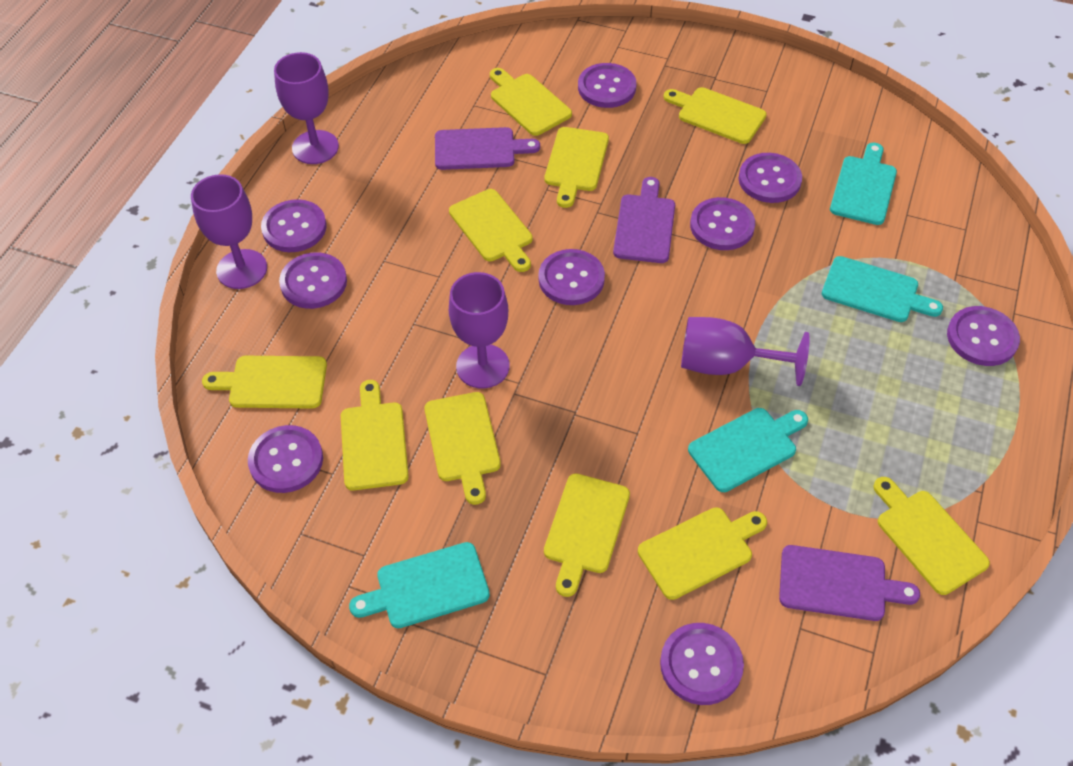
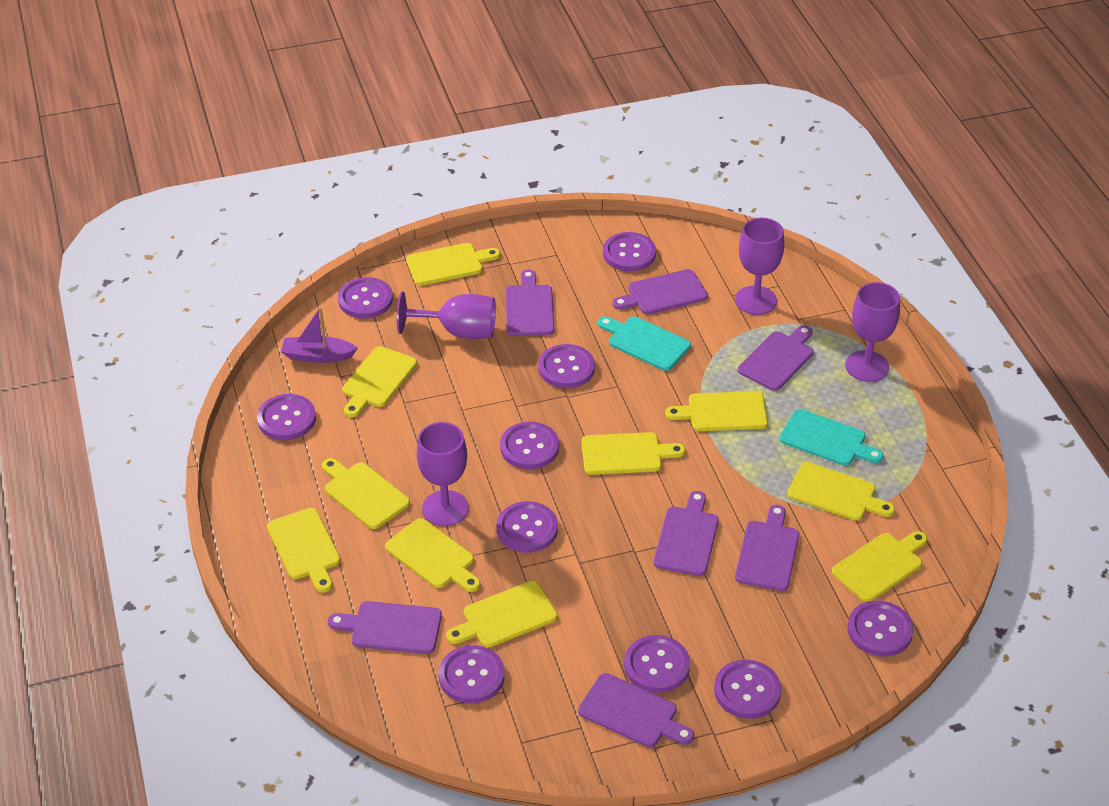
purple boat: none = 0 -> [281,307,358,363] = 1
purple button: [248,425,323,493] [261,199,326,252] [279,252,347,309] [538,249,605,305] [578,63,637,108] [660,623,744,705] [690,197,755,250] [738,153,802,203] [947,306,1020,366] = 9 -> [257,394,316,440] [338,277,393,319] [438,645,505,704] [497,501,558,553] [500,422,559,469] [538,344,595,388] [603,232,656,271] [624,635,690,693] [714,660,781,719] [847,600,914,657] = 10
purple cutting board: [435,127,540,170] [613,177,675,263] [779,545,920,621] = 3 -> [328,601,442,654] [506,269,554,336] [578,673,694,747] [612,269,708,315] [654,491,719,576] [735,505,799,591] [738,325,814,391] = 7
turquoise cutting board: [349,542,490,628] [688,408,808,492] [822,256,943,322] [830,143,897,225] = 4 -> [598,316,691,371] [779,409,883,466] = 2

